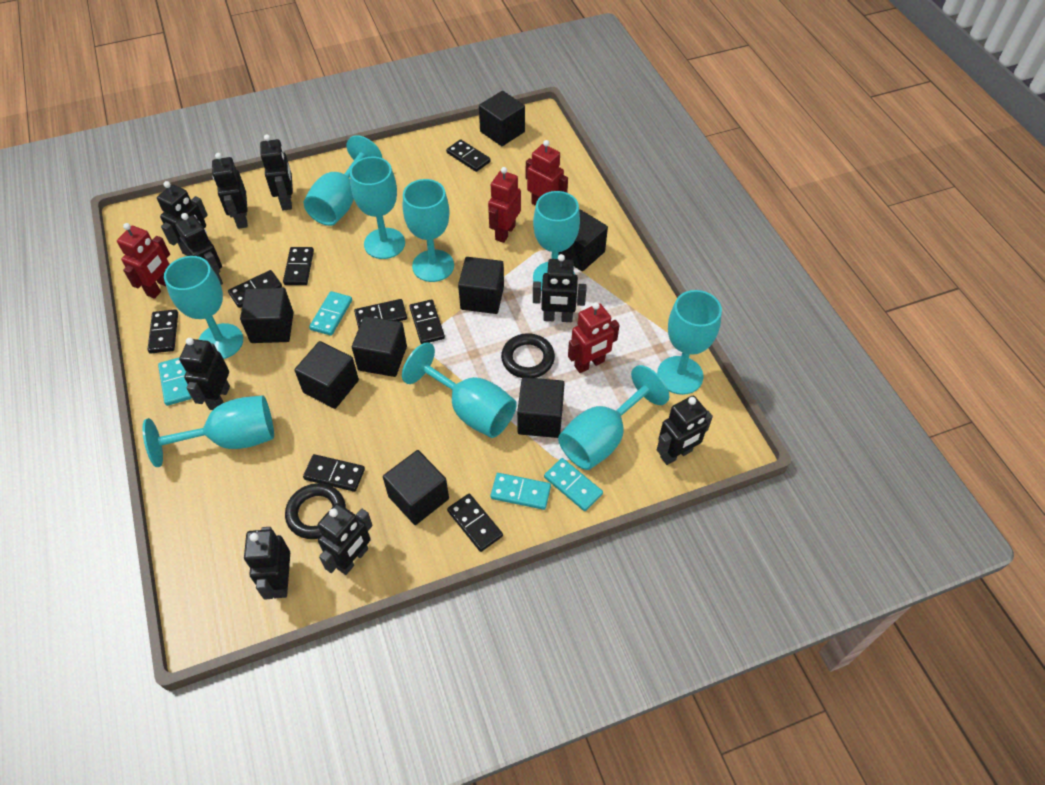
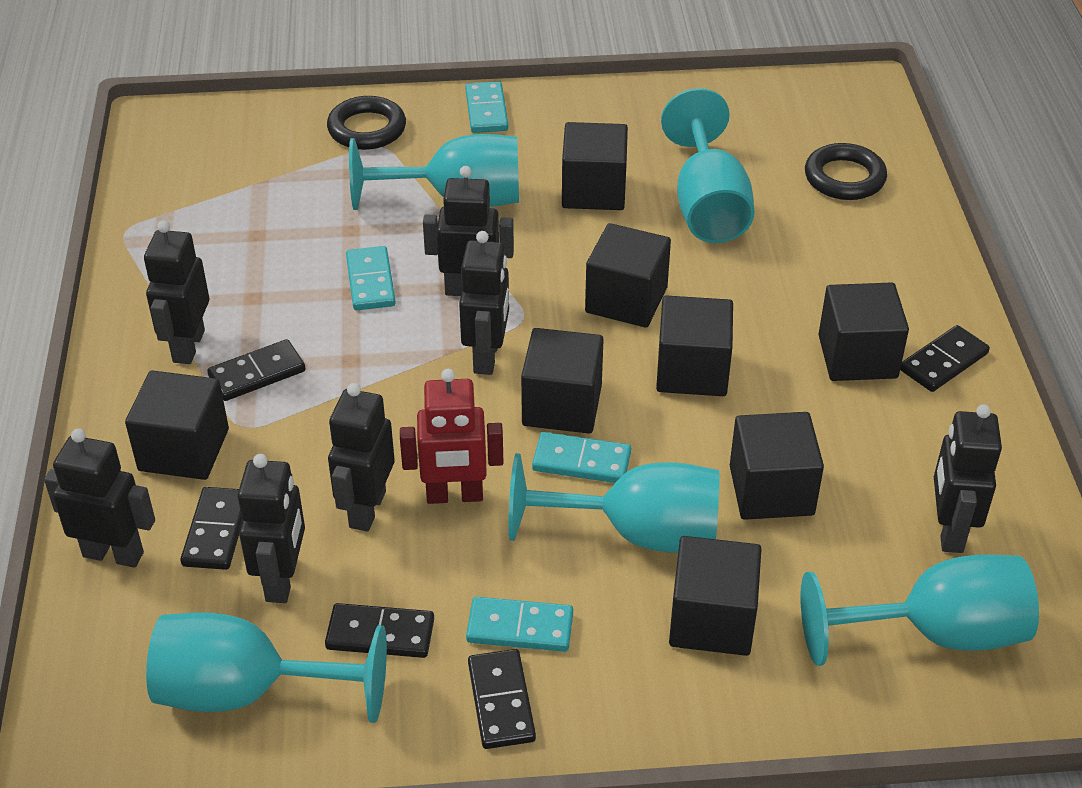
black domino: [147,309,178,354] [228,270,282,308] [283,247,314,285] [303,454,365,492] [354,299,407,329] [409,299,445,344] [446,139,491,172] [447,494,503,552] = 8 -> [180,487,243,570] [207,339,305,401] [325,603,434,658] [468,649,536,749] [900,325,990,392] = 5
black robot: [157,181,208,255] [175,213,223,285] [179,338,230,410] [212,153,248,229] [244,527,290,600] [260,134,293,211] [318,503,373,575] [533,254,587,322] [657,396,713,465] = 9 -> [44,428,155,568] [144,220,209,364] [238,454,305,603] [328,383,395,531] [423,166,514,296] [459,231,509,375] [934,404,1002,553] = 7
red robot: [117,223,170,299] [488,167,521,243] [526,140,568,206] [568,302,620,373] = 4 -> [400,369,503,504] = 1
turquoise goblet: [143,395,274,467] [164,256,243,359] [304,135,382,226] [350,157,405,259] [402,342,517,438] [403,179,454,282] [533,191,580,291] [558,365,669,470] [657,290,722,395] = 9 -> [146,612,387,723] [349,134,519,210] [508,453,719,553] [661,88,754,243] [801,554,1039,666] = 5

